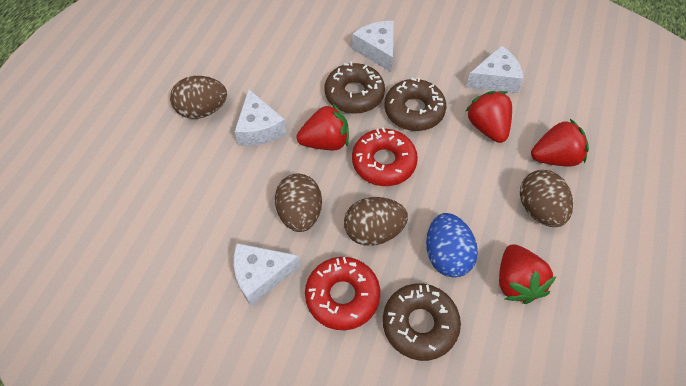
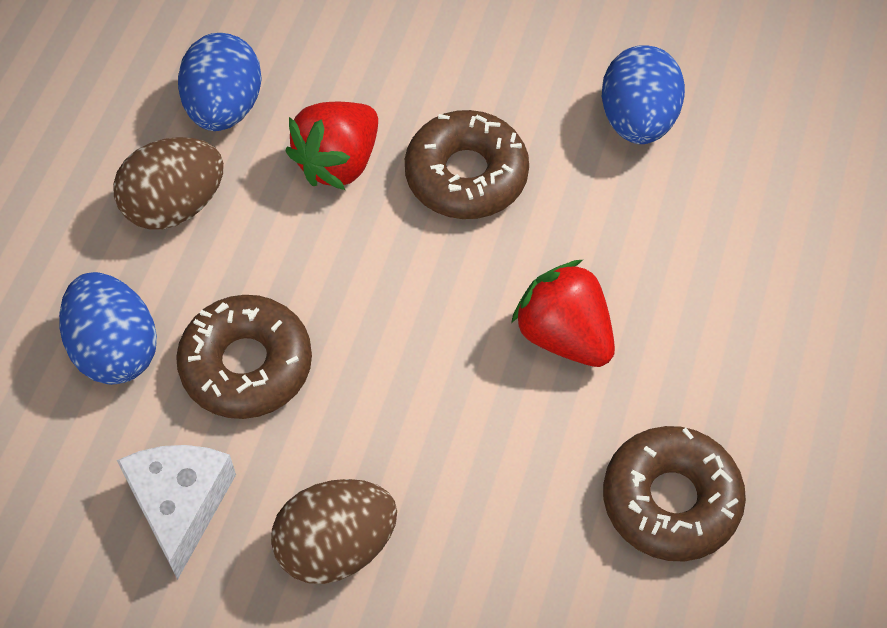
blue egg: [426,213,478,278] = 1 -> [59,272,157,385] [178,33,262,131] [602,45,685,144] = 3
brown egg: [170,76,227,119] [275,174,322,232] [344,197,408,246] [520,170,573,227] = 4 -> [113,137,224,230] [271,479,397,584] = 2
red donut: [305,257,380,330] [352,127,418,186] = 2 -> none = 0
red strawberry: [297,103,349,150] [465,91,512,143] [499,244,557,304] [531,119,589,167] = 4 -> [285,102,378,190] [511,260,615,367] = 2
white cheese: [234,243,300,306] [235,89,287,146] [352,21,394,72] [466,45,524,93] = 4 -> [117,445,236,580] = 1

